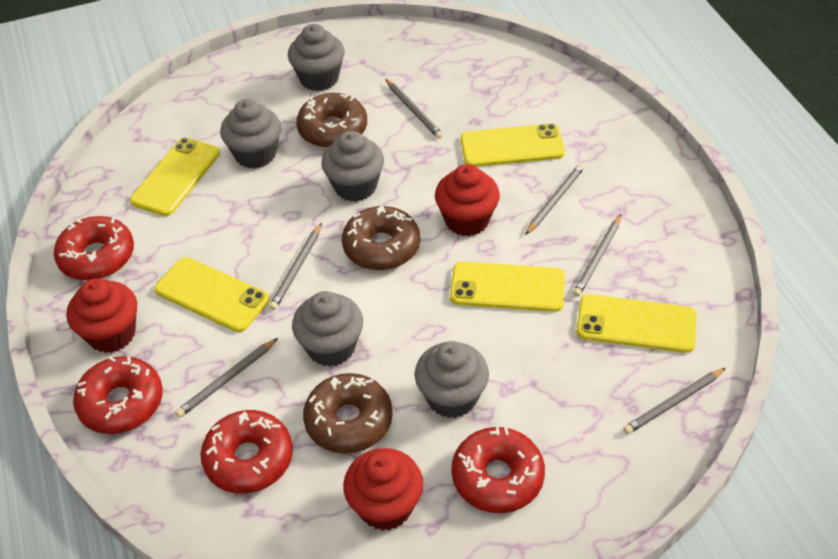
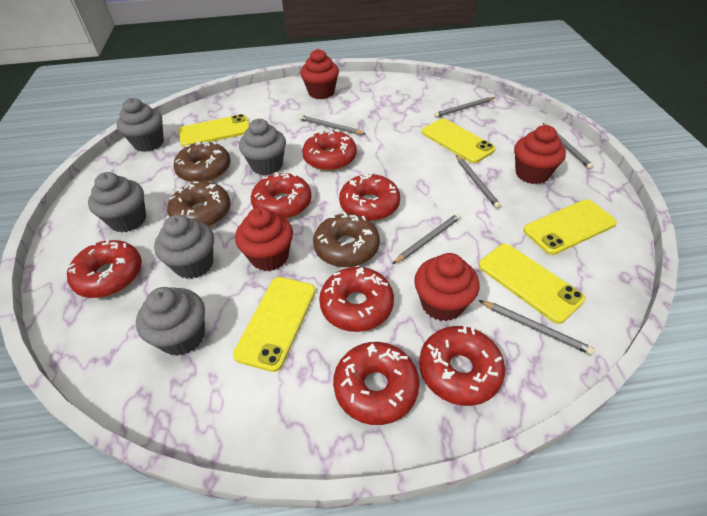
red cupcake: [67,278,137,353] [343,448,423,531] [435,164,500,236] = 3 -> [235,207,293,271] [300,49,339,99] [414,253,480,321] [514,125,566,184] = 4
red donut: [54,216,134,280] [73,356,163,434] [200,410,293,494] [451,427,545,513] = 4 -> [67,239,142,298] [251,172,311,219] [302,130,357,171] [319,267,394,332] [333,342,420,425] [339,172,400,221] [419,326,505,406] = 7

